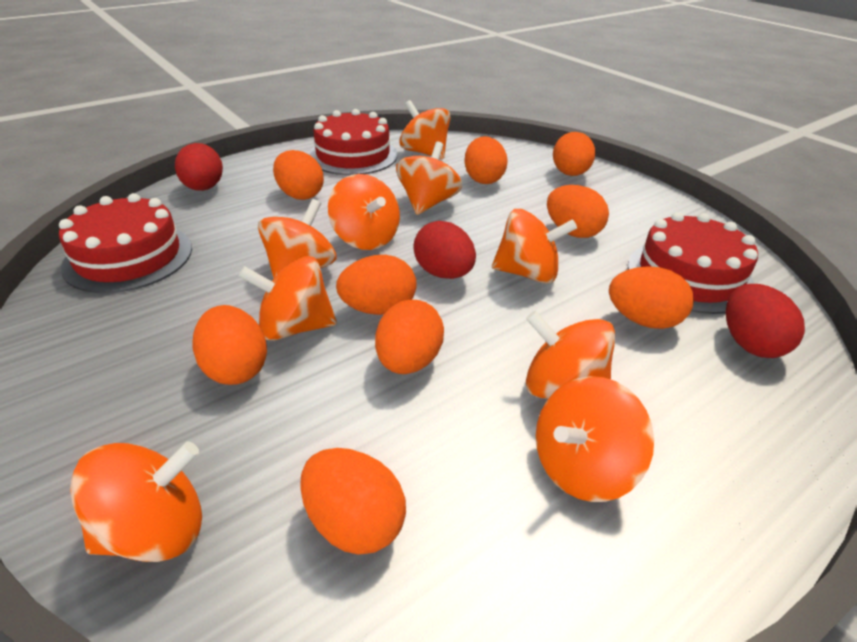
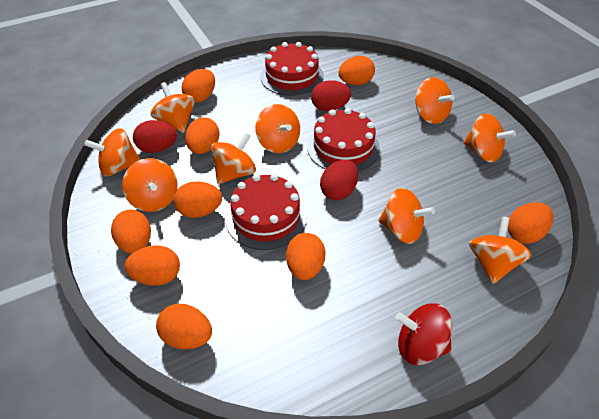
red spinning top: none = 0 -> [395,303,452,365] = 1

